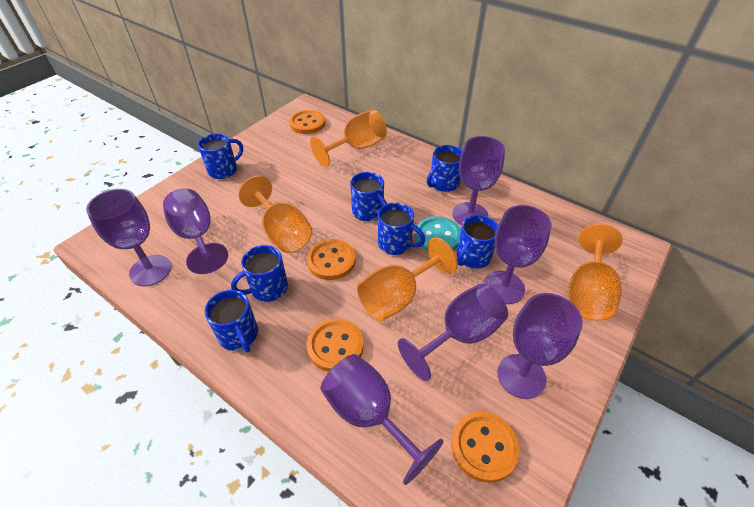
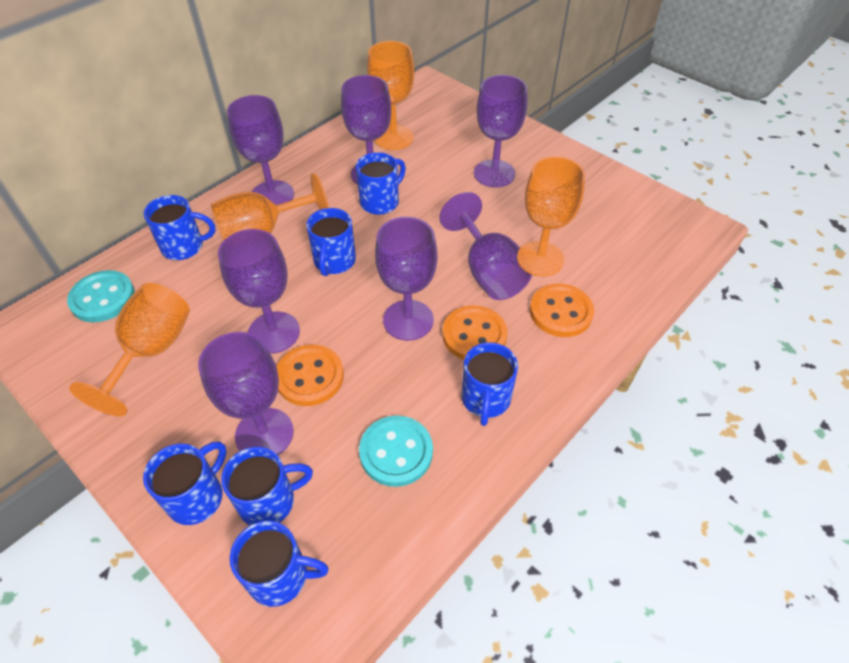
orange button: [289,110,325,134] [307,239,356,280] [307,318,364,372] [451,412,520,483] = 4 -> [277,345,344,406] [442,305,507,360] [530,284,594,337] = 3
turquoise button: [415,216,461,251] = 1 -> [67,270,135,322] [359,415,433,487] = 2

